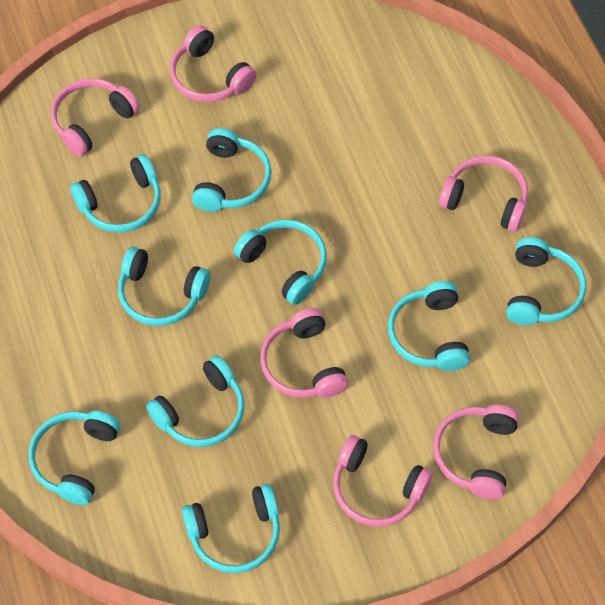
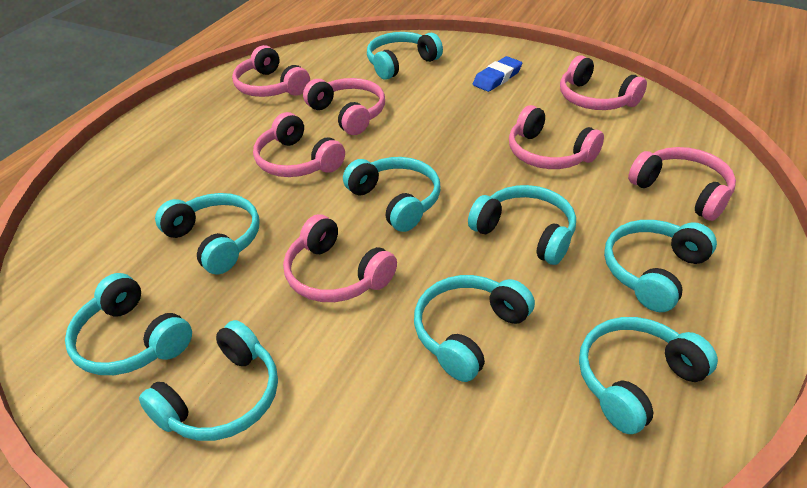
blue eraser: none = 0 -> [473,56,522,92] = 1
pink headphones: [51,78,140,157] [170,25,257,102] [260,308,349,398] [333,435,433,527] [433,405,519,499] [439,156,528,232] = 6 -> [232,45,310,97] [253,112,345,177] [283,214,397,302] [303,78,385,135] [509,105,604,169] [560,55,647,110] [628,147,736,221] = 7

